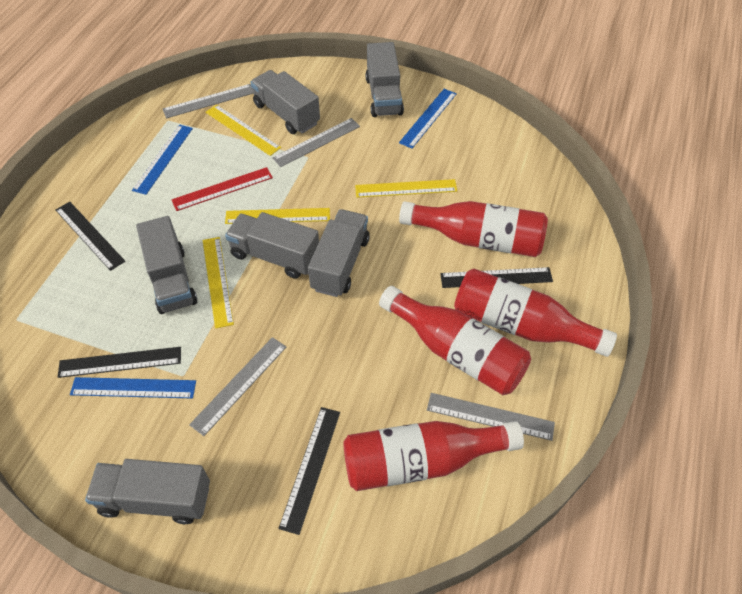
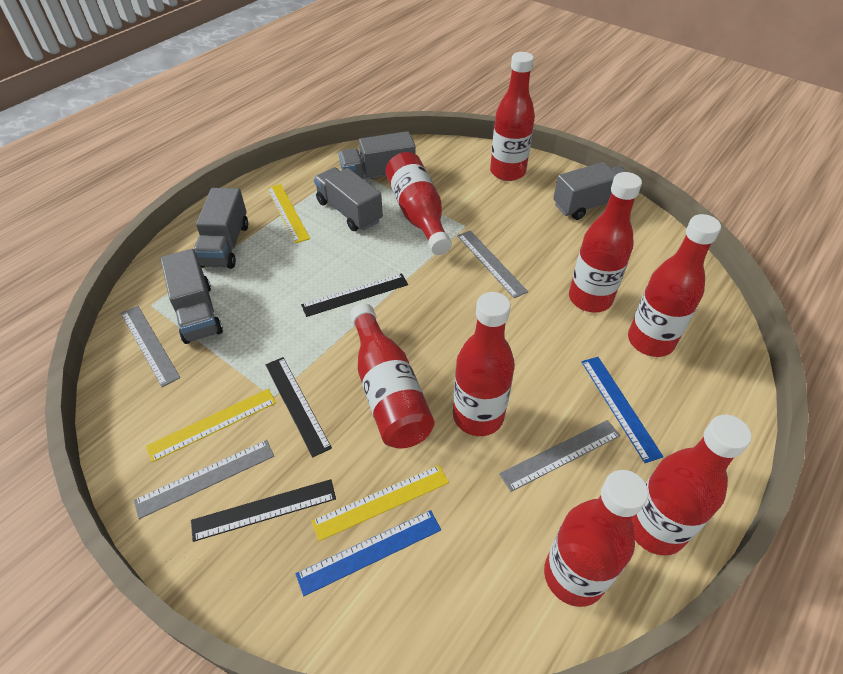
black ruler: [55,202,125,271] [58,347,181,378] [278,407,340,535] [440,267,553,288] = 4 -> [191,479,336,542] [266,357,332,458] [301,274,408,317] = 3
blue ruler: [70,377,196,399] [132,125,193,195] [399,89,457,149] = 3 -> [296,510,441,596] [581,357,664,463] = 2
grey truck: [85,459,210,524] [136,216,197,314] [225,212,319,279] [250,70,320,134] [308,209,370,297] [365,42,404,117] = 6 -> [160,249,223,344] [194,188,248,269] [314,167,383,231] [338,131,416,179] [553,162,627,220] = 5
red bottle: [343,421,524,491] [379,286,531,395] [399,201,548,257] [454,269,617,357] = 4 -> [350,303,435,449] [386,152,452,255] [453,292,515,436] [490,52,535,181] [544,470,648,607] [569,172,642,313] [628,214,721,357] [631,415,752,556] = 8
red ruler: [172,167,273,211] = 1 -> none = 0
yellow ruler: [203,237,234,329] [206,105,281,156] [225,208,330,224] [355,179,457,198] = 4 -> [146,389,276,462] [267,184,310,244] [311,465,449,541] = 3

